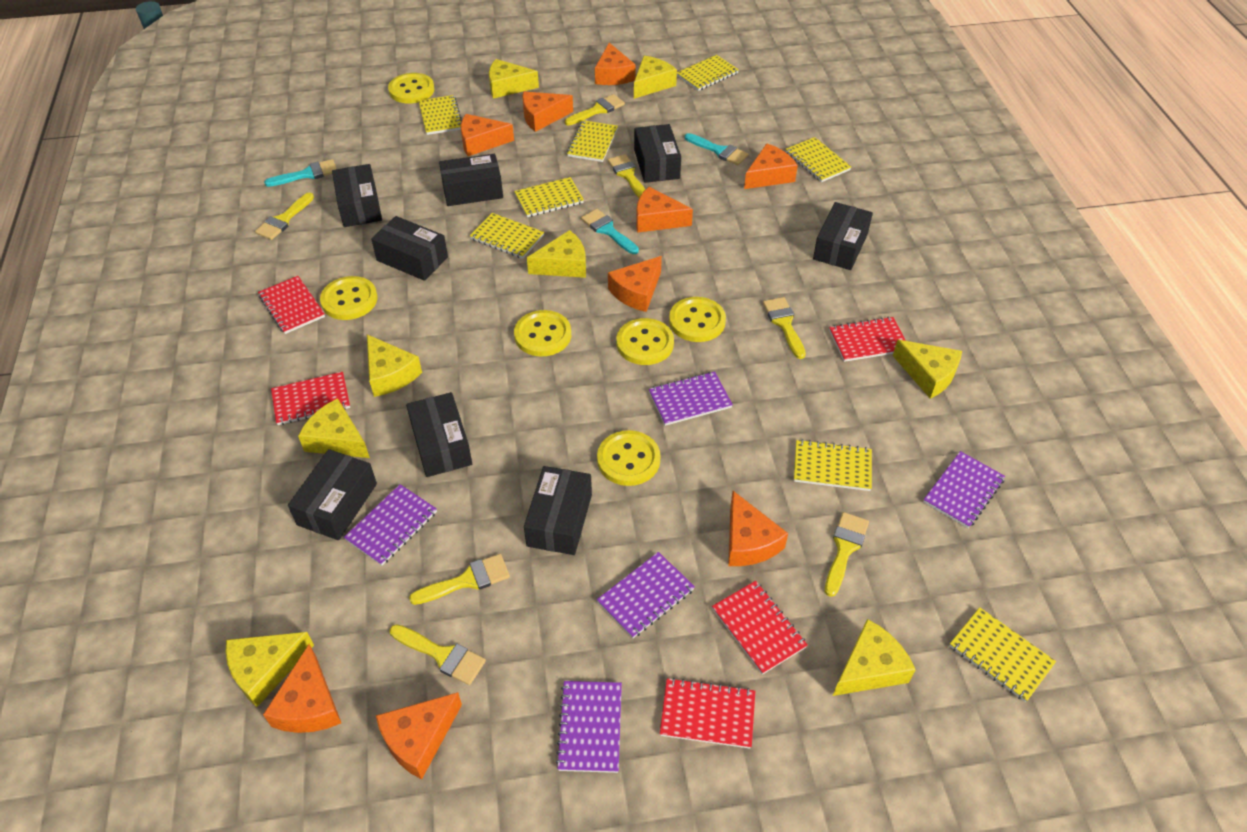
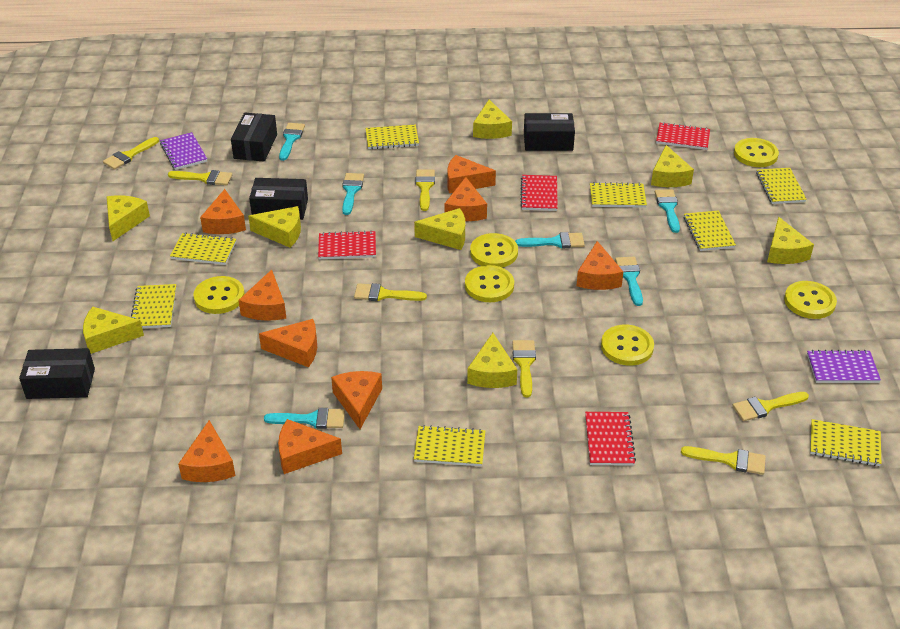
black box: [288,449,377,540] [332,164,382,227] [371,216,448,281] [406,392,472,477] [439,154,503,206] [524,466,592,555] [634,124,681,183] [813,202,873,270] = 8 -> [19,348,95,399] [231,113,277,162] [249,178,308,220] [524,113,575,151] = 4
purple notebook: [344,484,437,566] [556,681,622,773] [597,552,695,638] [649,371,733,426] [923,451,1005,528] = 5 -> [160,132,207,170] [807,350,881,383] = 2
red notebook: [258,276,325,334] [271,372,350,425] [660,678,755,748] [712,581,808,675] [829,317,906,362] = 5 -> [318,231,376,259] [520,175,558,211] [585,412,636,466] [656,122,710,150] = 4
turquoise brush: [264,159,337,187] [581,209,639,254] [685,133,749,165] = 3 -> [264,408,345,429] [279,123,305,161] [342,173,364,215] [515,232,585,248] [615,256,643,306] [655,189,680,233] = 6

